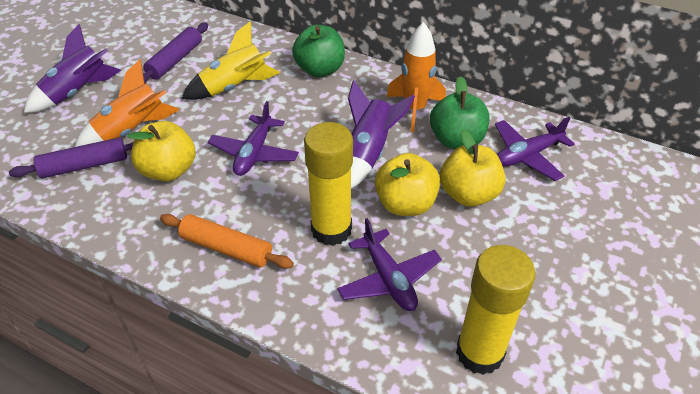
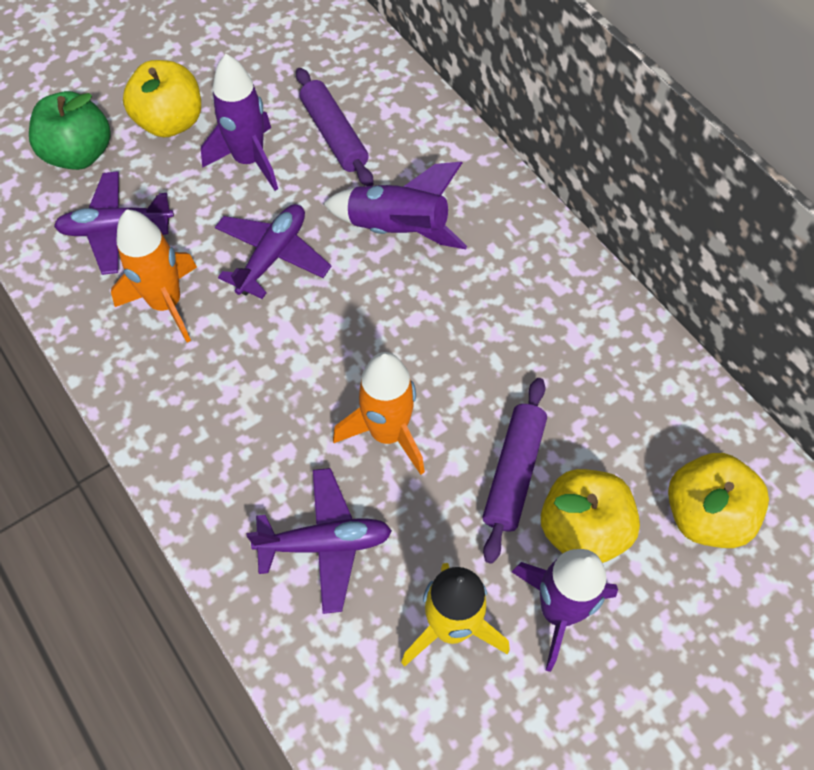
green apple: [292,25,345,77] [430,76,489,149] = 2 -> [29,91,111,170] = 1
orange rolling pin: [160,214,294,269] = 1 -> none = 0
purple rocket: [24,24,122,113] [348,80,415,189] = 2 -> [201,54,278,191] [323,162,467,249] [512,549,618,672] = 3
yellow glue stick: [304,122,353,246] [456,245,536,375] = 2 -> none = 0

